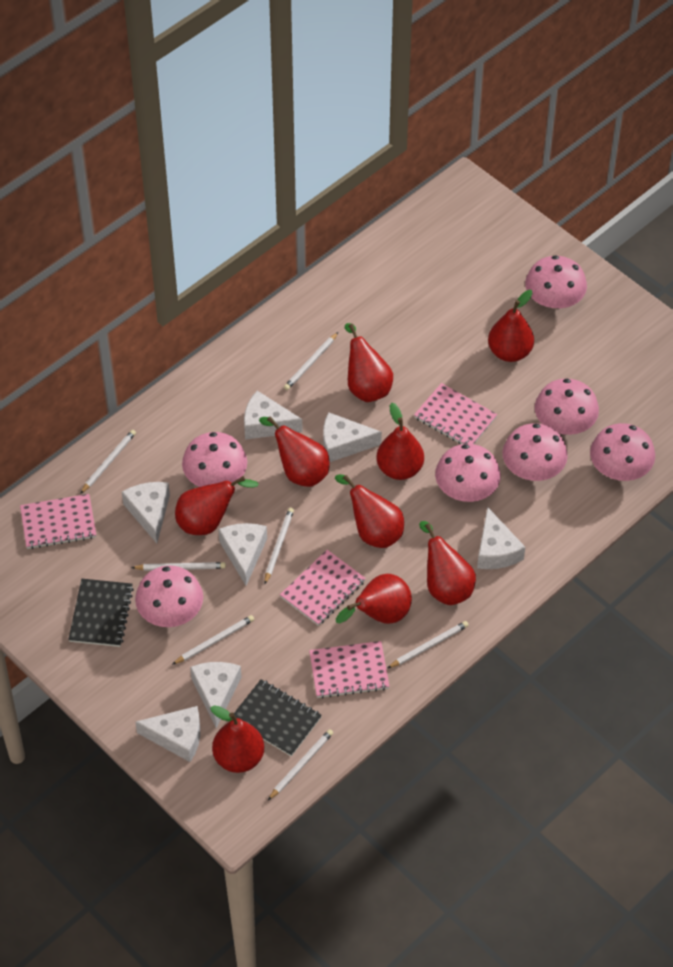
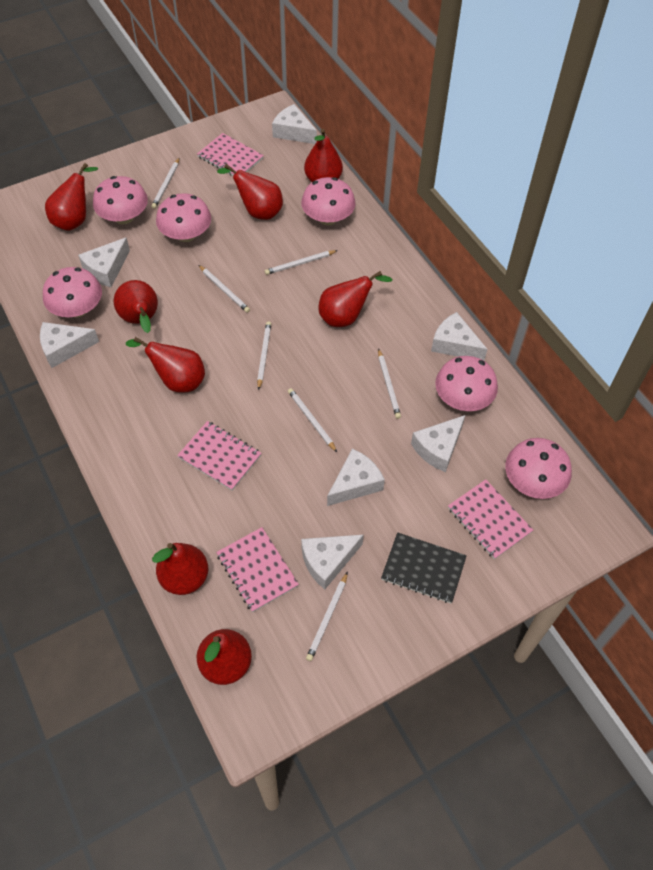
black notebook: [68,579,134,647] [234,679,322,756] = 2 -> [381,532,467,603] = 1
pink mushroom: [135,566,203,627] [182,432,247,487] [435,444,501,502] [502,423,568,481] [525,255,587,309] [535,378,599,435] [590,423,655,481] = 7 -> [43,267,102,317] [93,176,148,224] [156,193,211,242] [301,177,355,225] [435,356,498,411] [505,438,572,499] = 6
red pear: [175,476,259,535] [210,705,264,773] [259,416,330,487] [335,474,404,548] [336,574,412,624] [345,323,393,402] [377,403,424,480] [419,521,476,605] [488,290,534,362] = 9 -> [45,163,98,231] [114,280,158,333] [126,337,205,393] [152,543,208,595] [197,629,252,685] [217,164,283,220] [304,129,343,182] [318,271,393,327] = 8

